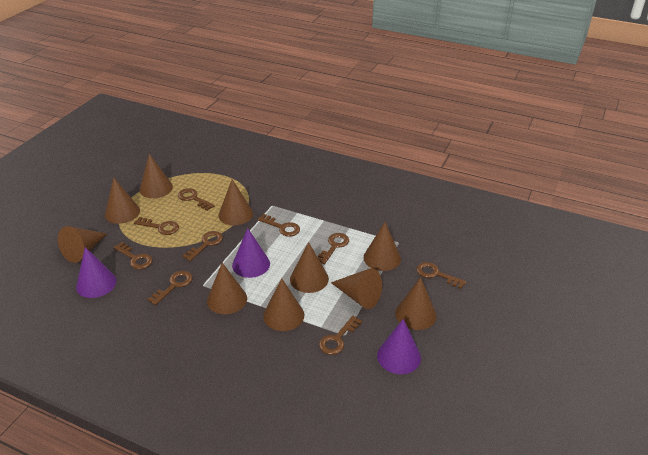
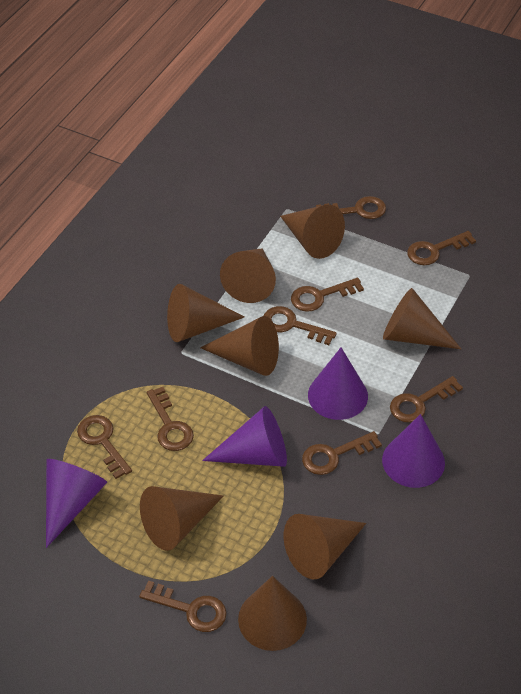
brown cone: [58,226,107,263] [105,177,140,224] [139,154,173,198] [207,263,247,314] [219,179,253,225] [263,278,304,331] [290,242,329,293] [331,268,382,309] [364,222,401,271] [395,277,437,330] = 10 -> [140,486,224,551] [167,284,244,342] [200,316,279,376] [220,248,276,303] [238,576,307,651] [280,204,345,259] [284,514,366,580] [383,288,461,349] = 8
purple cone: [76,247,117,298] [232,228,270,278] [377,319,421,374] = 3 -> [46,459,107,548] [202,406,287,467] [308,347,368,420] [382,414,445,488] = 4

